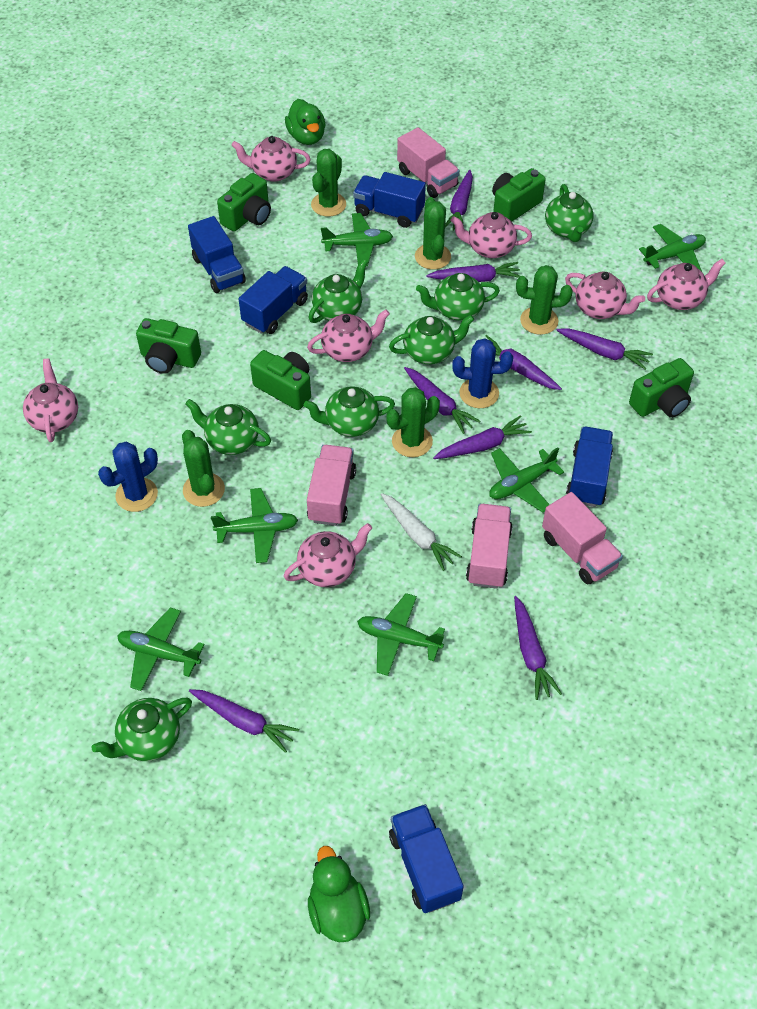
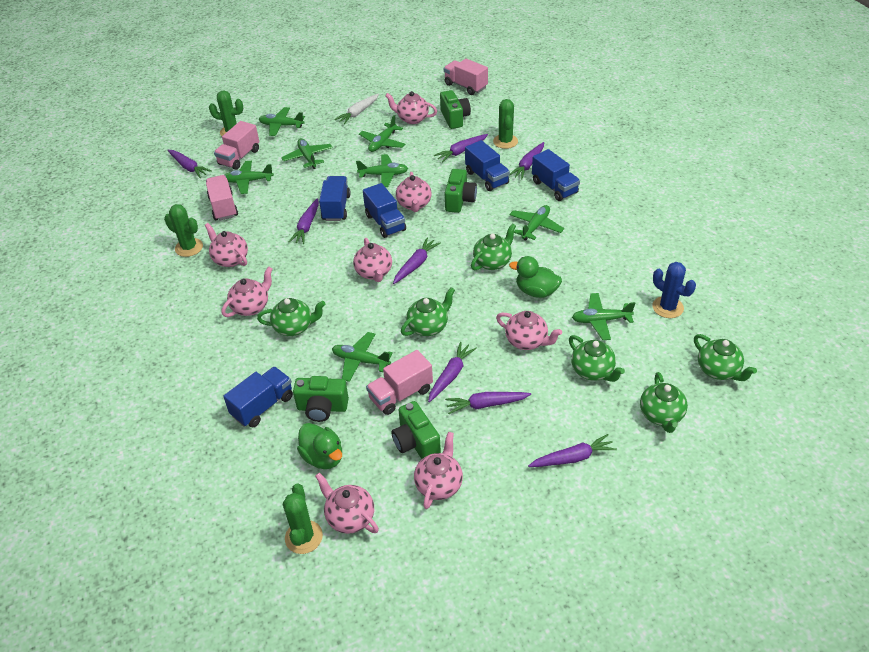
blue cactus: [98,442,158,512] [452,338,513,408] = 2 -> [652,262,696,318] = 1
green cactus: [182,430,225,507] [311,149,346,217] [386,387,440,457] [415,197,451,270] [516,265,573,335] = 5 -> [164,204,203,257] [209,90,243,136] [283,484,323,554] [493,99,518,149] = 4
green camera: [136,318,201,374] [217,173,271,232] [250,350,311,410] [492,168,546,222] [629,358,694,418] = 5 -> [293,376,349,422] [391,401,441,459] [440,90,471,129] [445,169,477,213] = 4
green plane: [117,607,205,691] [211,488,298,563] [321,213,393,266] [357,593,445,676] [489,447,564,512] [639,224,706,272] = 6 -> [224,161,274,194] [259,107,305,136] [281,138,333,169] [332,332,393,382] [356,154,408,187] [359,115,405,152] [509,205,564,241] [572,293,635,340] = 8
green teapot: [91,698,192,761] [185,399,271,455] [304,386,395,437] [309,259,368,323] [389,315,474,364] [416,273,500,321] [545,184,594,242] = 7 -> [257,298,325,336] [401,287,455,336] [471,223,516,270] [569,335,625,382] [640,372,688,433] [694,334,757,381] = 6
pink teapot: [23,358,78,442] [231,136,311,182] [284,523,372,587] [307,310,390,362] [451,212,532,258] [565,271,645,319] [647,259,726,310] = 7 -> [205,223,248,267] [222,266,273,317] [315,472,379,534] [353,238,392,282] [385,91,437,124] [396,172,432,212] [414,432,463,509] [496,311,562,350] = 8

